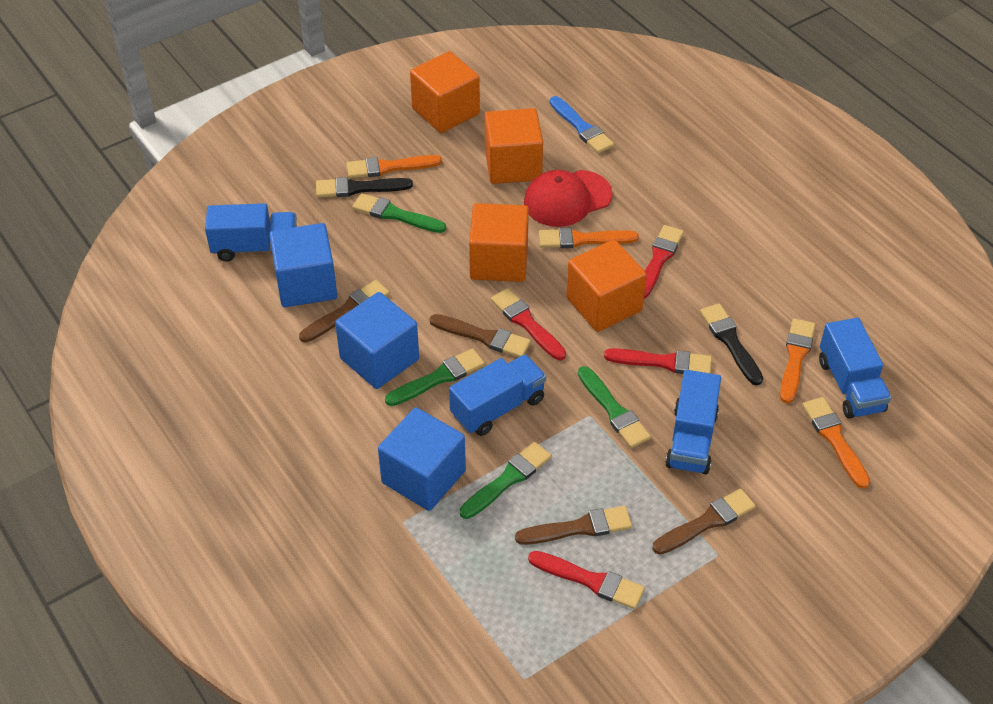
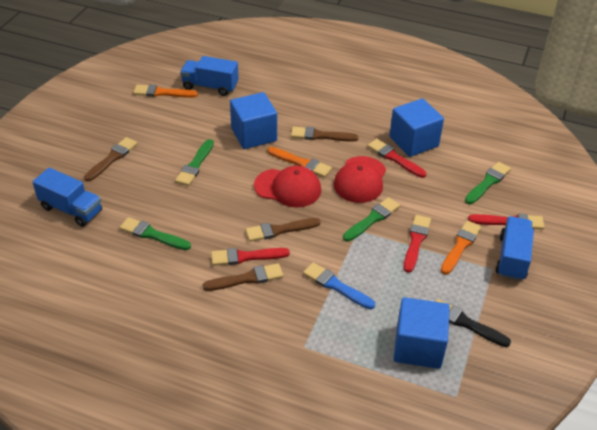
black brush: [316,177,413,197] [700,303,763,385] = 2 -> [436,299,511,347] = 1
blue truck: [205,203,297,262] [449,354,546,436] [665,370,721,474] [819,318,891,419] = 4 -> [33,168,102,227] [180,56,239,96] [496,216,534,281] = 3
orange brush: [346,155,442,178] [539,228,639,248] [780,319,815,404] [802,397,870,489] = 4 -> [133,84,198,98] [268,147,332,178] [441,220,482,275] = 3
orange cube: [410,51,480,133] [469,203,529,282] [485,108,543,184] [566,240,647,332] = 4 -> none = 0
red cap: [524,170,613,227] = 1 -> [254,166,321,208] [334,156,386,203] = 2

